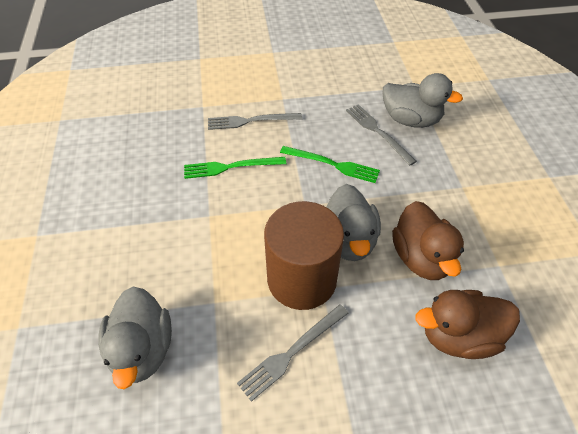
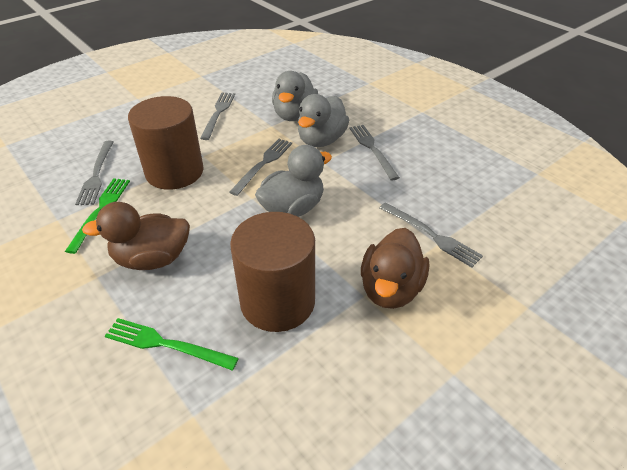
brown cylinder: [264,201,344,310] = 1 -> [128,96,204,190] [230,212,315,332] = 2
grey fork: [208,113,302,130] [237,304,349,402] [346,104,417,166] = 3 -> [75,141,113,205] [200,92,235,140] [229,139,292,196] [349,125,400,180] [380,202,483,267] = 5

